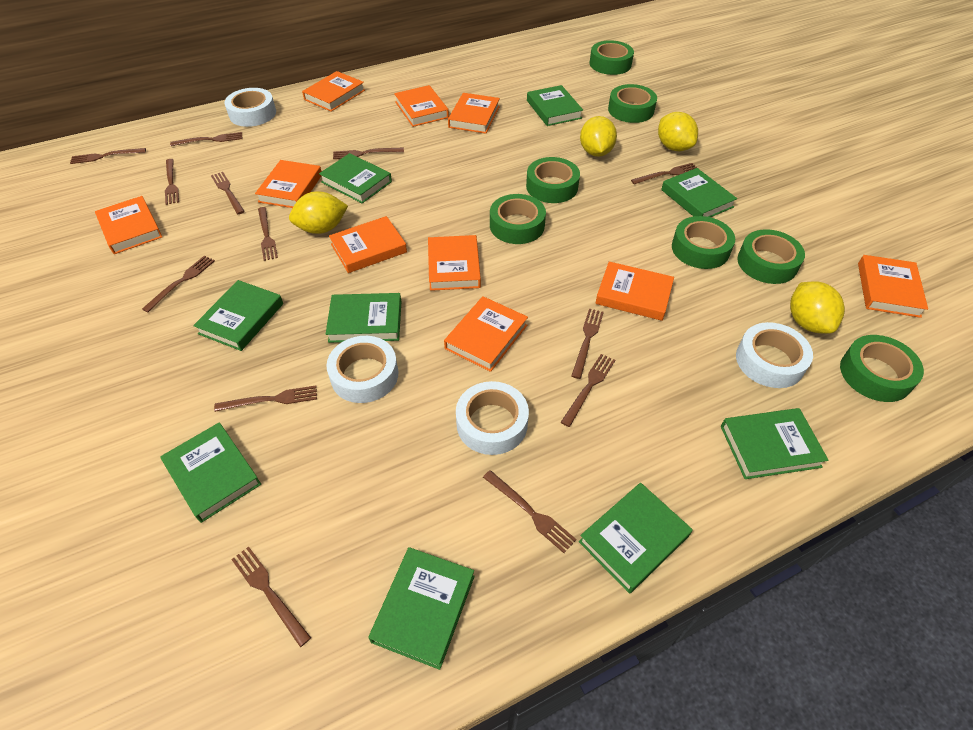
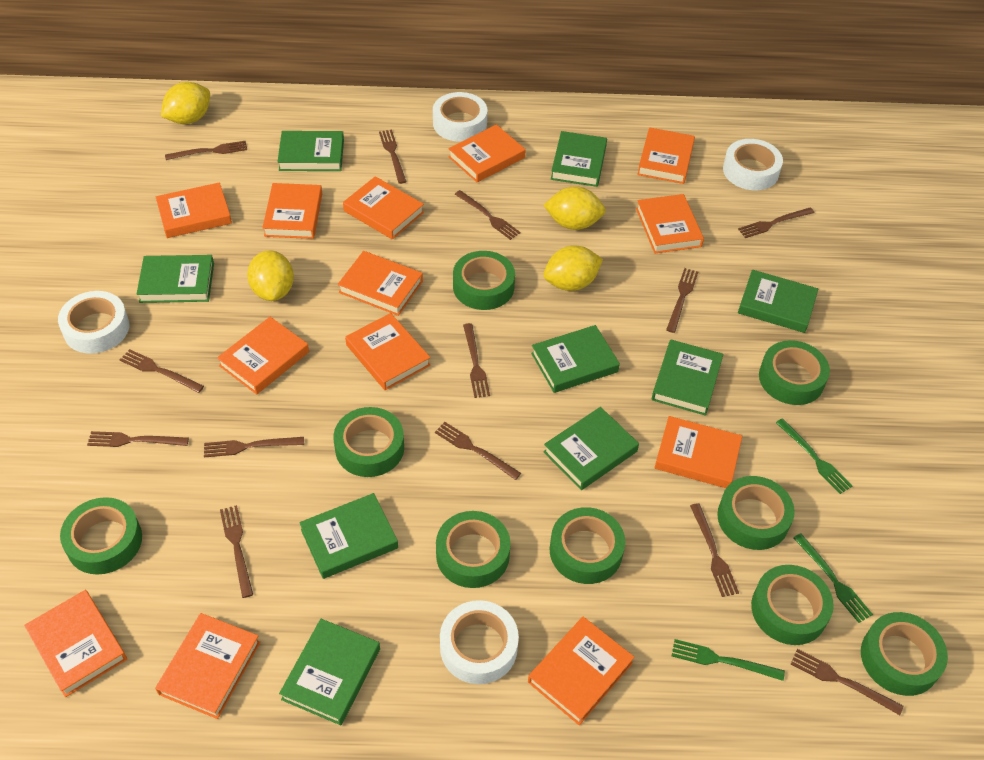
green fork: none = 0 -> [672,639,785,681] [776,418,852,494] [793,533,873,623] = 3
green tape: [490,194,546,244] [526,157,580,203] [590,40,634,75] [608,84,657,123] [672,216,735,269] [737,229,805,284] [840,335,924,402] = 7 -> [60,497,142,575] [333,407,404,477] [436,511,511,588] [453,251,515,310] [550,507,625,584] [717,476,795,550] [751,565,834,645] [759,340,830,405] [861,612,948,696] = 9
orange book: [95,196,162,254] [255,160,322,208] [302,71,365,112] [329,216,407,273] [394,85,449,127] [428,235,481,291] [444,296,528,372] [448,93,500,134] [595,261,674,321] [858,255,928,318] = 10 -> [24,590,127,697] [155,613,260,719] [156,182,232,238] [217,317,309,395] [262,183,322,239] [338,251,423,316] [343,176,424,240] [345,313,431,390] [448,125,526,182] [528,617,634,725] [636,194,704,254] [637,127,695,184] [655,416,742,488] = 13

